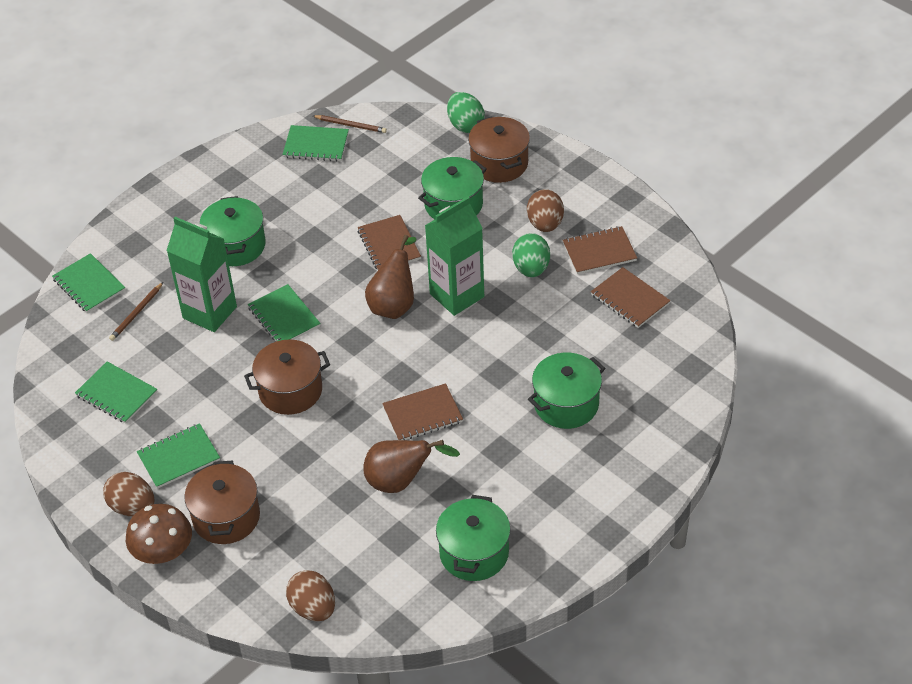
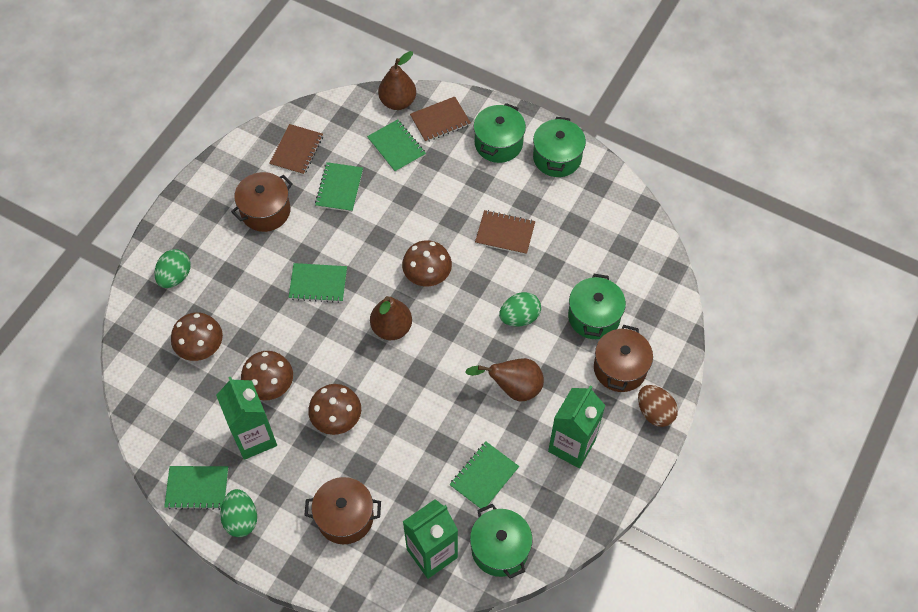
brown egg: [103,472,155,516] [286,570,335,621] [527,189,564,232] = 3 -> [638,385,678,427] = 1
brown mushroom: [126,504,192,564] = 1 -> [171,312,223,361] [241,351,293,400] [308,384,361,435] [402,240,452,286] = 4
brown notebook: [358,215,421,270] [382,383,463,440] [563,226,637,274] [591,267,671,328] = 4 -> [269,124,323,175] [410,96,471,142] [475,210,535,255] = 3
brown pear: [363,440,460,493] [365,235,417,319] = 2 -> [370,296,412,340] [378,51,416,110] [465,358,544,401] = 3
brown pencil: [109,282,163,341] [313,115,387,133] = 2 -> none = 0
green carton: [167,217,237,332] [425,196,484,316] = 2 -> [216,376,277,460] [403,499,458,579] [548,386,606,468] = 3
green egg: [447,92,485,133] [512,233,550,277] = 2 -> [154,249,191,288] [220,489,257,537] [499,292,541,326] = 3

